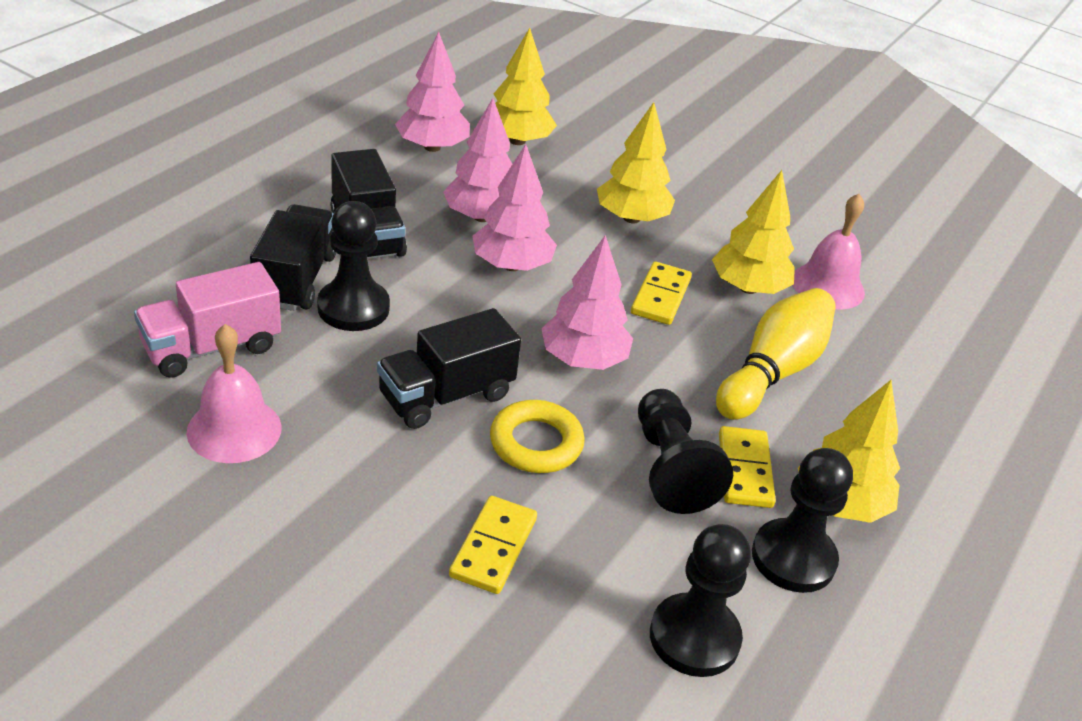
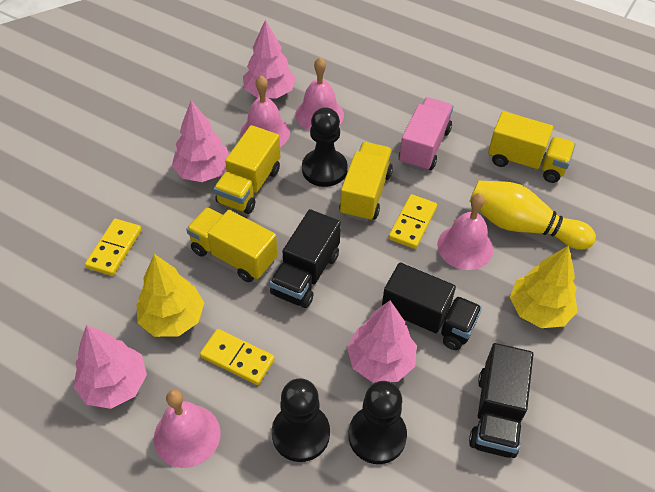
black pawn: [317,201,390,331] [638,389,733,514] [650,524,751,677] [752,448,853,593] = 4 -> [272,378,330,462] [302,107,348,187] [348,381,407,464] = 3
pink bell: [186,324,282,463] [793,194,865,309] = 2 -> [154,389,220,468] [240,76,290,147] [295,57,344,131] [437,193,493,270] = 4
yellow ring: [490,400,585,473] = 1 -> none = 0
yellow tree: [494,28,557,145] [597,102,675,223] [712,170,795,294] [798,380,900,523] = 4 -> [136,254,204,337] [510,246,577,328] = 2
yellow truck: none = 0 -> [186,207,277,282] [214,125,280,214] [339,142,393,222] [488,111,576,183] = 4

